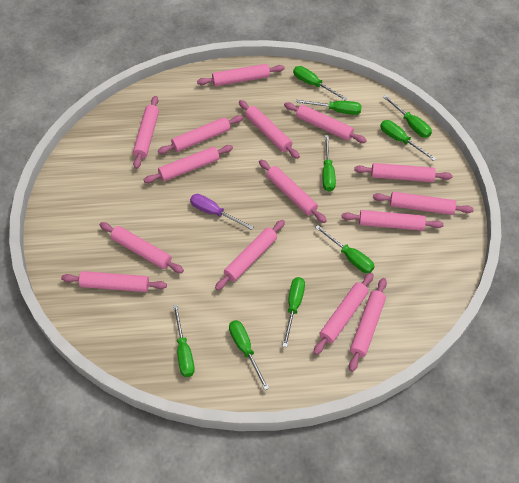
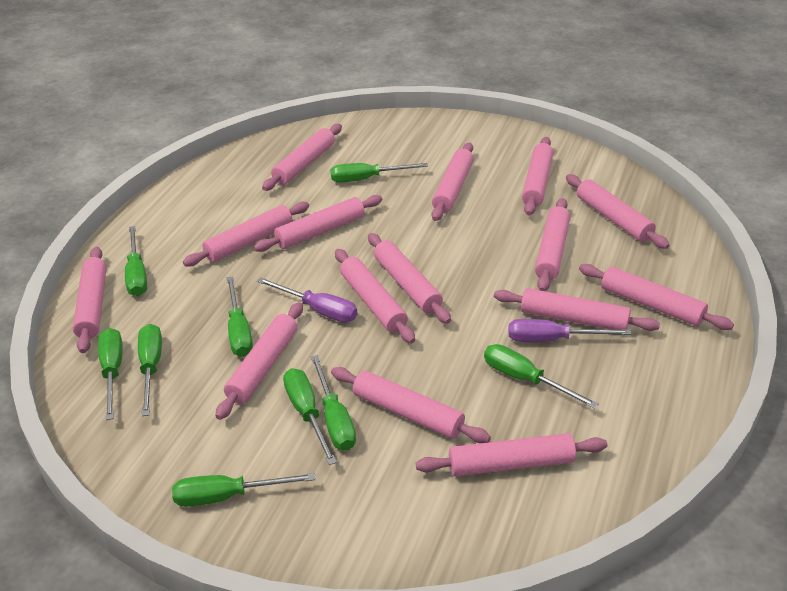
purple screwdriver: [190,194,254,230] = 1 -> [257,277,358,322] [508,319,631,342] = 2

